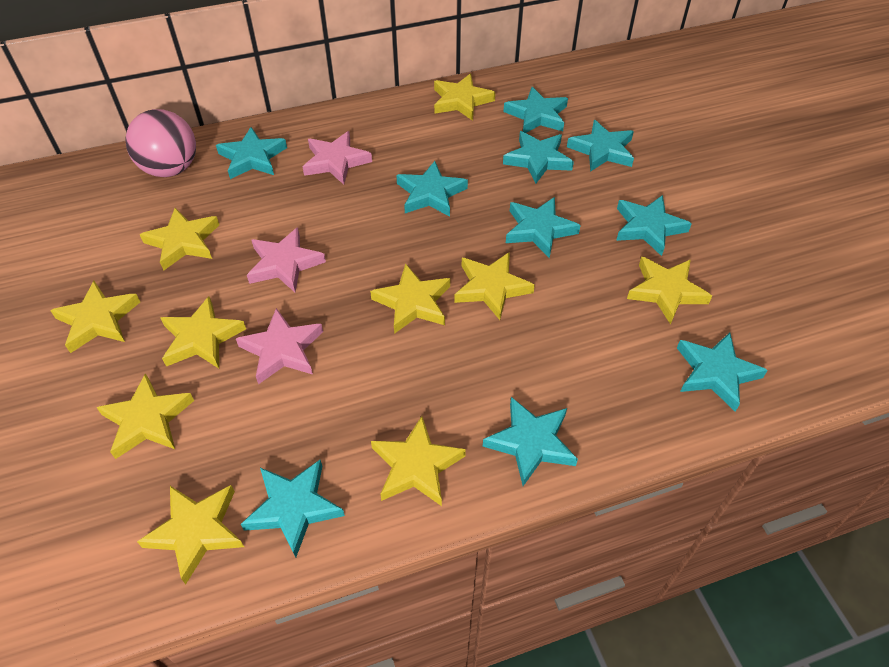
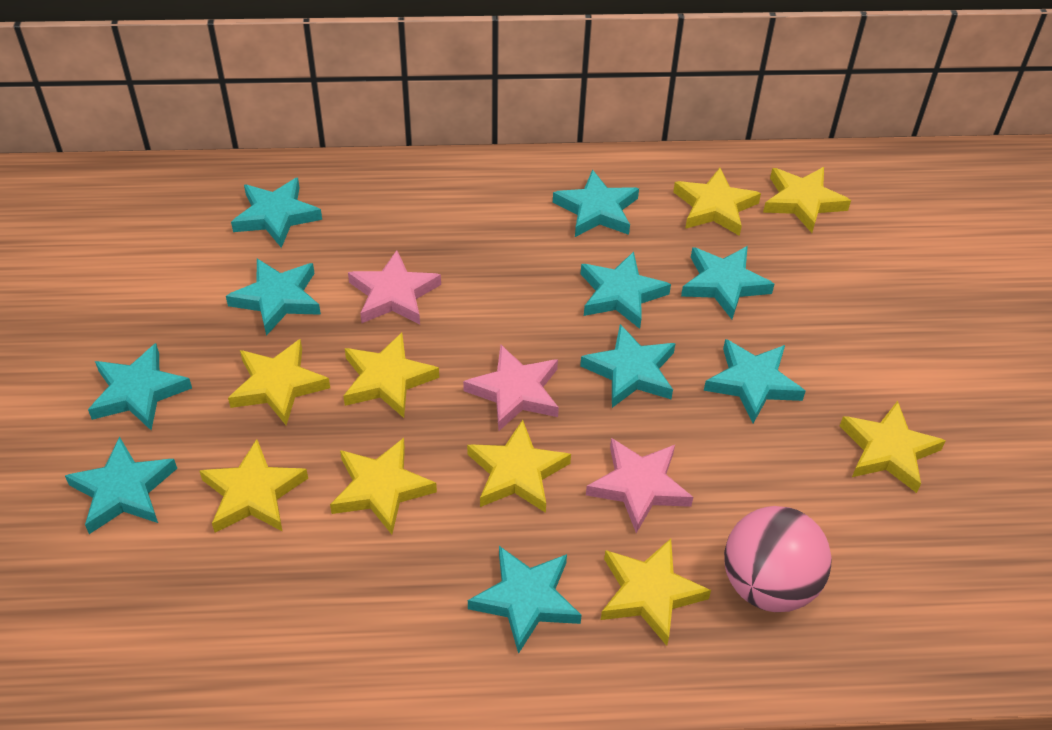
yellow star: [50,281,140,353] [96,373,194,459] [137,485,244,584] [139,208,219,271] [161,296,246,368] [370,263,450,334] [371,416,466,506] [434,74,495,121] [454,252,535,320] [627,256,712,325] = 10 -> [199,439,308,533] [228,339,330,425] [330,438,437,534] [343,333,439,418] [467,420,571,513] [601,539,711,646] [673,168,761,236] [763,167,851,233] [840,401,946,493] = 9

